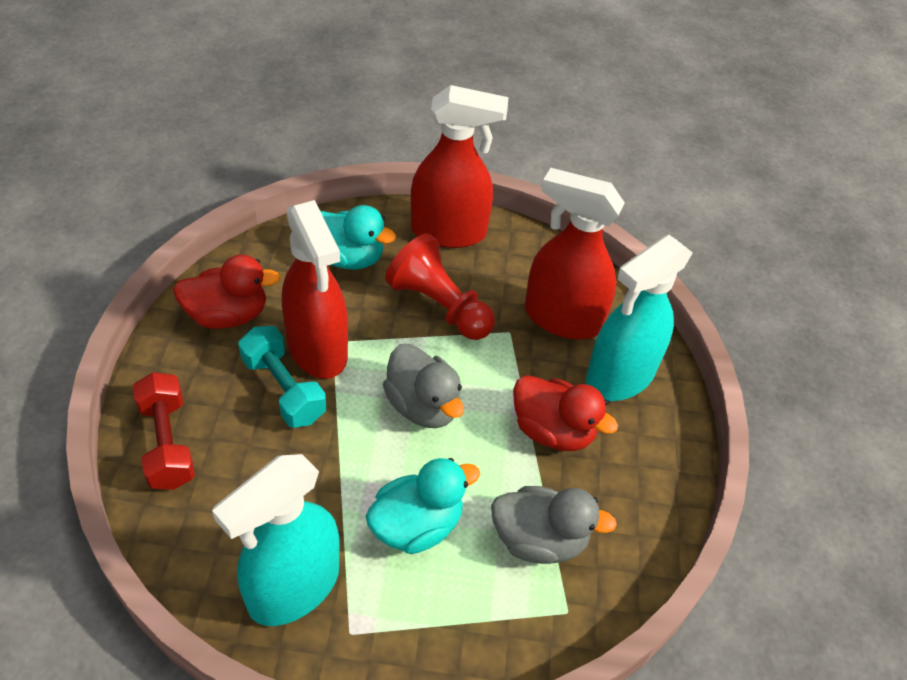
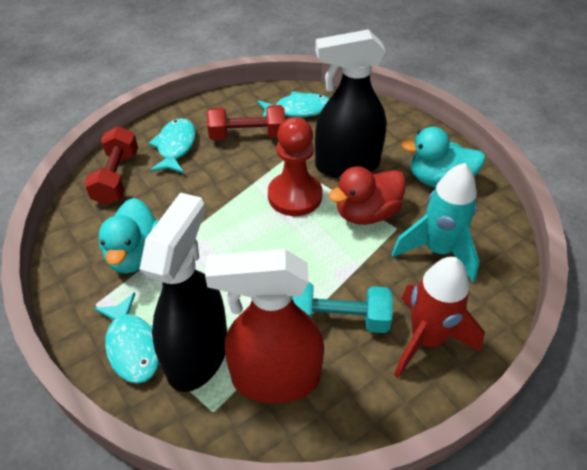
black spray bottle: none = 0 -> [140,192,227,392] [315,29,386,178] = 2
grey duck: [383,344,464,428] [491,486,617,564] = 2 -> none = 0
red duck: [173,255,280,329] [513,375,618,451] = 2 -> [328,166,406,225] = 1
red dumbbell: [133,372,195,490] = 1 -> [84,126,138,205] [207,105,285,140] = 2
red rocket: none = 0 -> [394,257,484,378] = 1
red spray bottle: [282,200,348,379] [411,85,509,248] [525,168,625,339] = 3 -> [205,249,324,403] = 1
turquoise fish: none = 0 -> [94,292,159,384] [148,118,196,173] [258,91,329,117] = 3
turquoise rocket: none = 0 -> [392,163,479,282] = 1
turquoise spray bottle: [212,454,340,626] [586,235,693,401] = 2 -> none = 0

